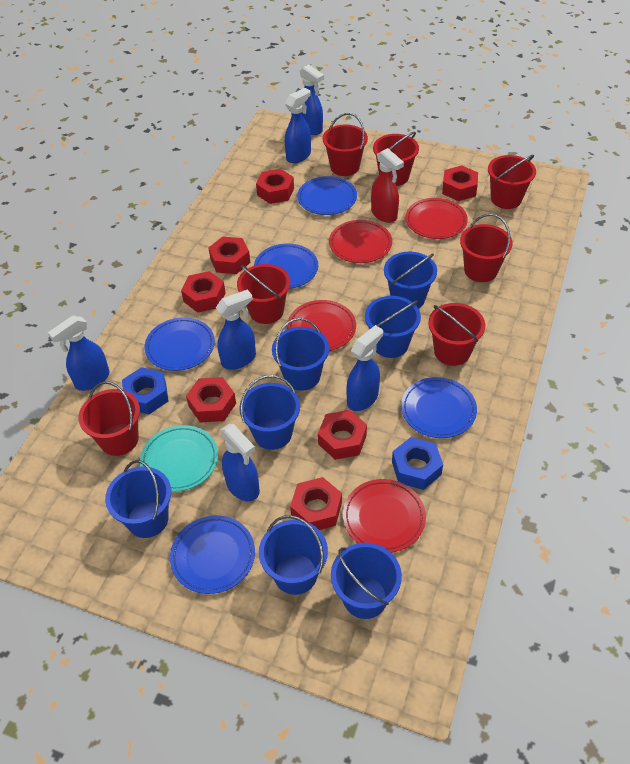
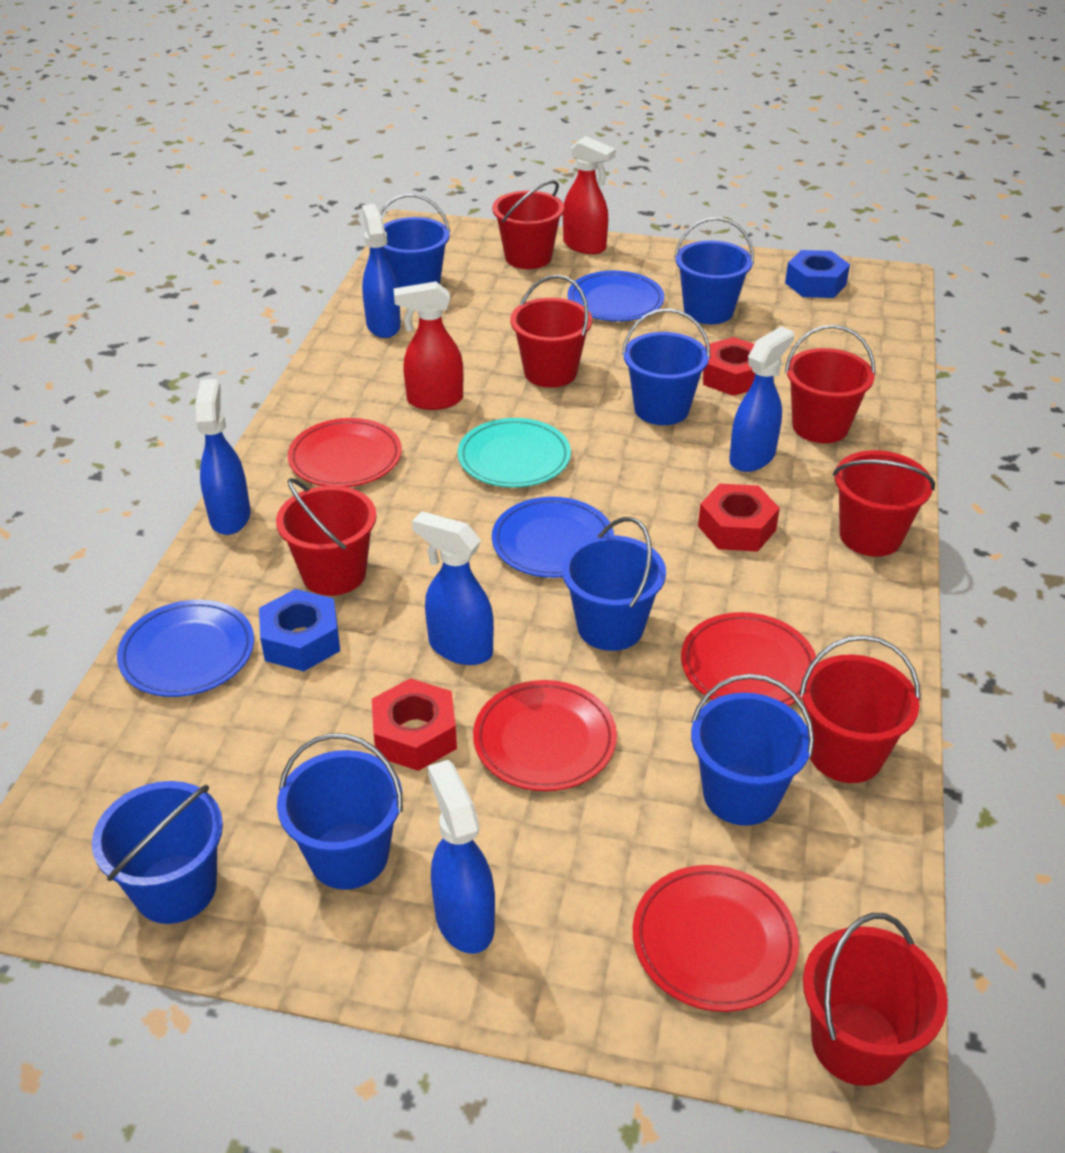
blue plate: [144,317,215,371] [170,515,255,594] [254,243,318,289] [297,176,357,215] [401,377,477,438] = 5 -> [117,600,254,697] [492,497,614,578] [568,271,664,321] = 3
blue spray bottle: [48,316,110,391] [216,289,256,370] [220,424,260,501] [285,88,311,163] [299,64,324,135] [346,325,383,411] = 6 -> [195,379,251,535] [362,204,401,338] [412,511,494,665] [428,760,495,954] [729,326,794,472] = 5
red nut: [181,271,226,313] [186,377,236,423] [209,236,250,274] [256,169,294,204] [290,477,342,530] [318,410,367,460] [442,165,478,201] = 7 -> [372,678,457,771] [698,484,780,552] [703,337,755,396] = 3
red spray bottle: [371,148,404,223] = 1 -> [393,282,463,410] [563,136,616,254] = 2

